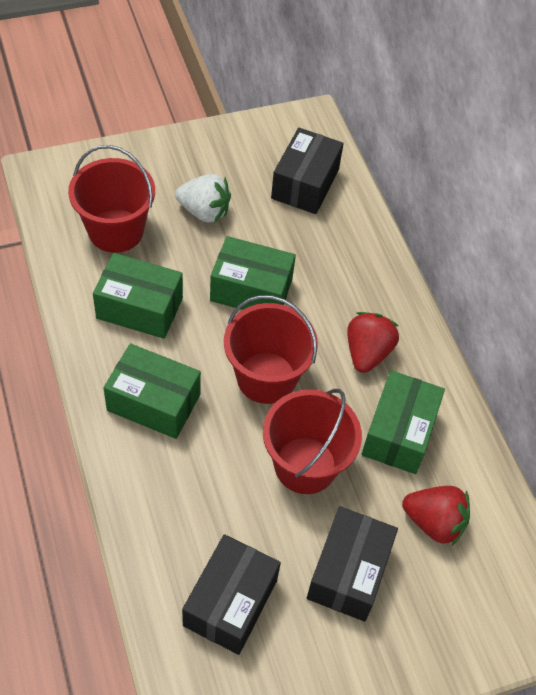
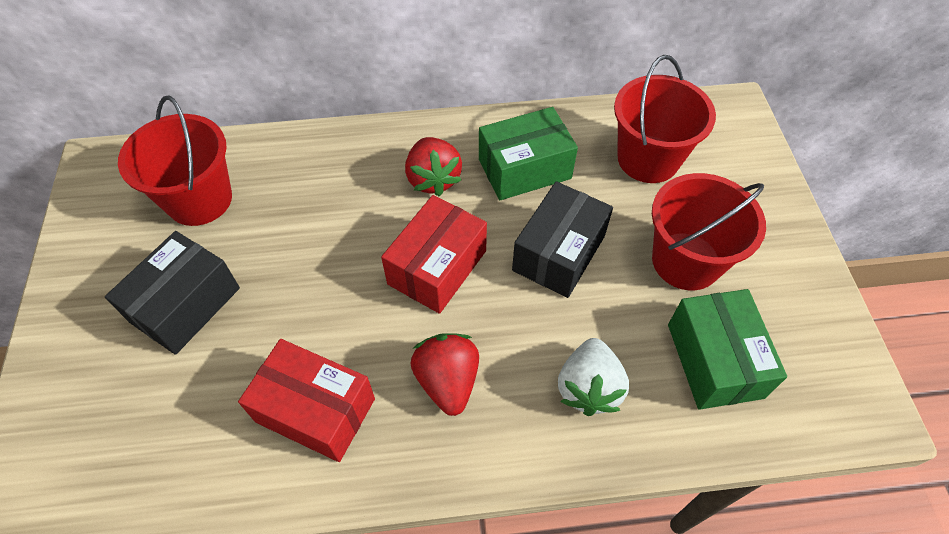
black box: [182,534,281,655] [271,128,344,214] [307,506,398,622] = 3 -> [105,231,240,355] [512,181,613,298] = 2
green box: [93,253,183,339] [103,343,201,439] [210,236,296,310] [362,370,445,474] = 4 -> [479,107,578,200] [668,289,787,410] = 2
red box: none = 0 -> [238,339,375,462] [381,195,487,314] = 2

